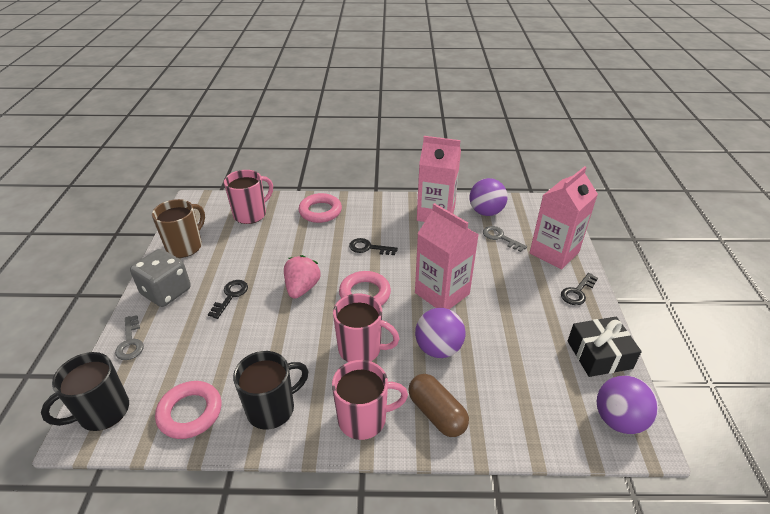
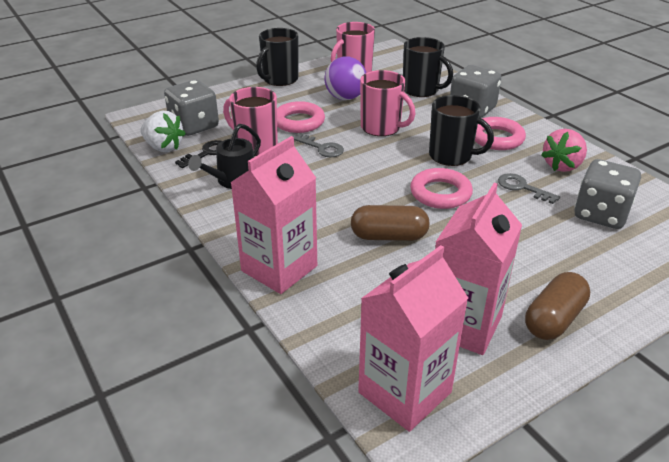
black gift: [568,317,642,377] = 1 -> none = 0
black key: [208,280,248,319] [349,238,398,255] [561,273,598,305] = 3 -> [175,140,222,168] = 1
black mug: [41,352,129,431] [233,351,309,430] = 2 -> [256,28,298,86] [403,37,453,97] [429,95,494,166] = 3
black watering can: none = 0 -> [188,124,261,189] = 1
brown capsule: [408,374,469,437] = 1 -> [351,205,430,241] [525,272,590,340] = 2
brown mug: [152,199,205,258] = 1 -> none = 0
grey dice: [130,249,191,307] = 1 -> [164,80,219,136] [450,65,501,118] [574,159,641,229] = 3
purple ball: [415,308,465,358] [469,178,508,216] [597,375,659,434] = 3 -> [324,57,366,100] = 1
white strawberry: none = 0 -> [140,111,186,152] = 1

